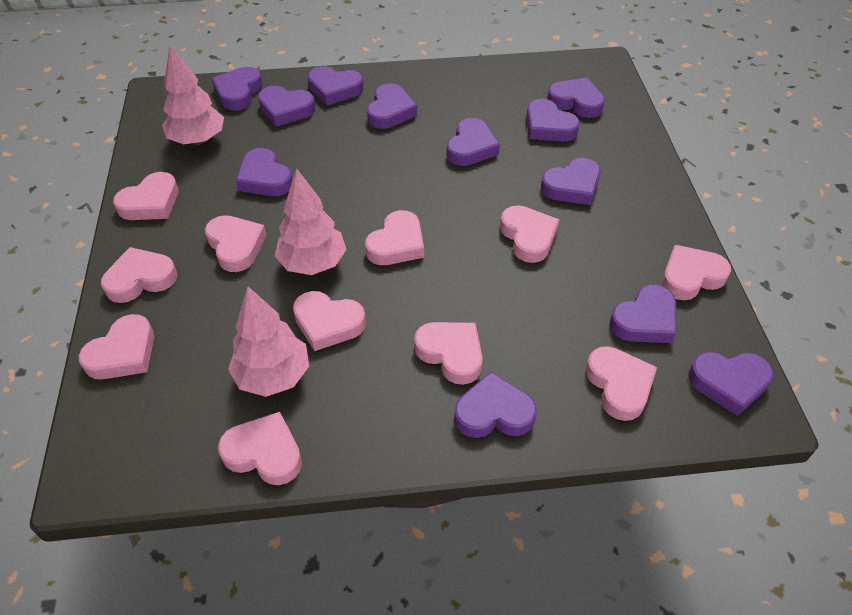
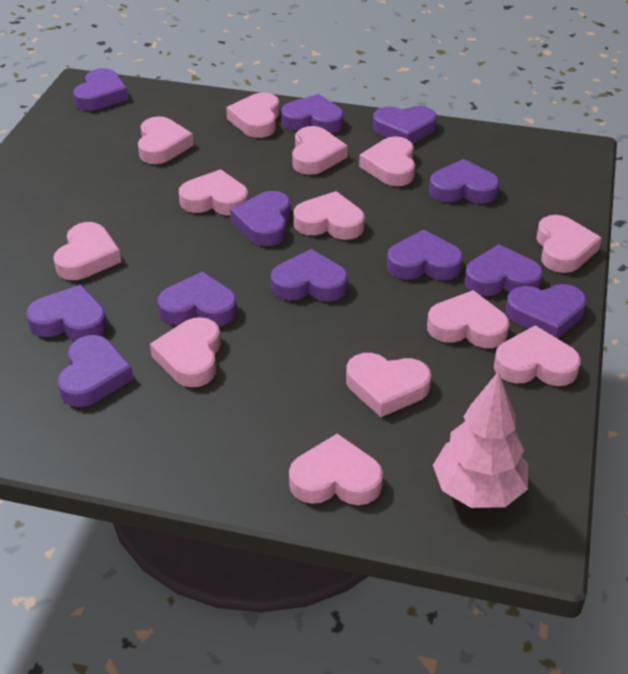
pink heart: [79,314,154,380] [101,247,177,303] [113,172,178,220] [205,215,266,272] [218,412,302,485] [293,291,366,351] [365,210,424,265] [414,322,483,385] [500,205,560,263] [585,346,657,421] [662,245,731,300] = 11 -> [53,222,121,280] [138,116,194,164] [150,317,221,387] [179,169,248,216] [226,93,280,138] [289,434,383,505] [292,126,348,175] [293,191,365,240] [346,353,431,417] [359,136,415,186] [427,290,509,348] [494,326,581,386] [536,215,602,273] = 13
pink tree: [162,45,224,145] [228,287,309,397] [275,168,347,275] = 3 -> [433,371,528,508] = 1

